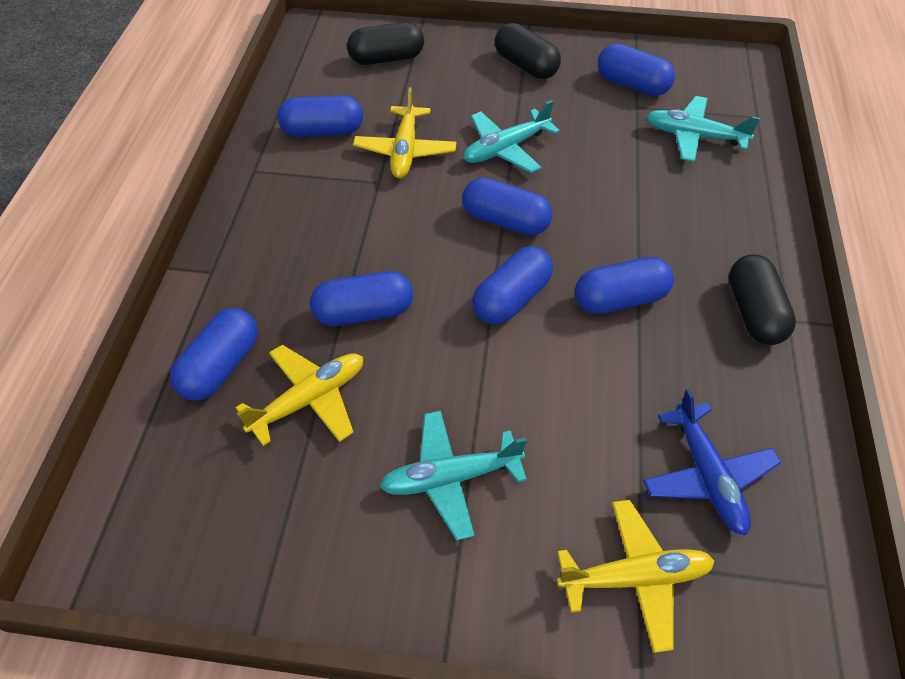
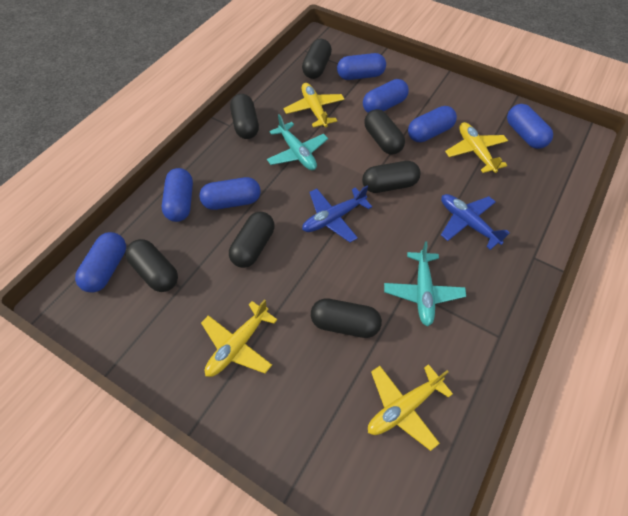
black capsule: [347,22,424,65] [495,23,561,79] [729,254,796,345] = 3 -> [125,239,178,292] [229,212,275,268] [230,94,259,139] [302,39,332,79] [311,298,382,338] [362,161,421,193] [364,109,405,155] = 7
blue plane: [643,389,781,535] = 1 -> [302,186,372,243] [441,194,510,250] = 2
turquoise plane: [380,411,527,540] [463,100,560,173] [646,96,760,162] = 3 -> [267,114,328,170] [384,241,466,326] = 2
yellow plane: [236,345,363,446] [353,87,456,178] [557,500,715,653] = 3 -> [201,299,277,377] [283,83,345,127] [368,364,453,451] [445,122,508,173] = 4

